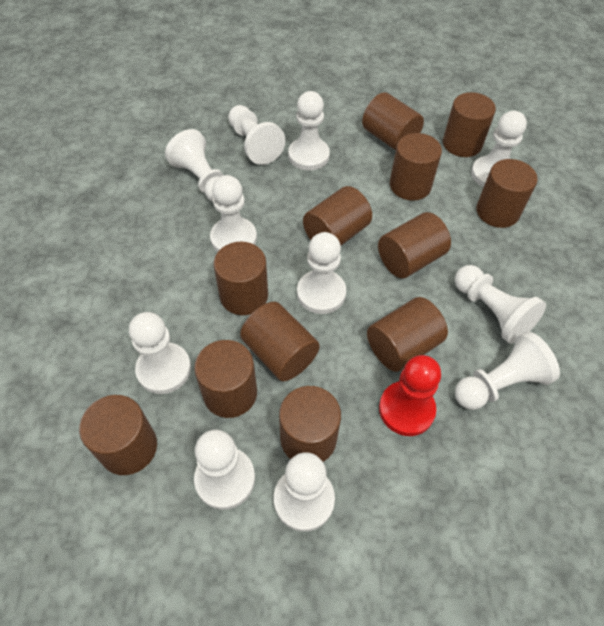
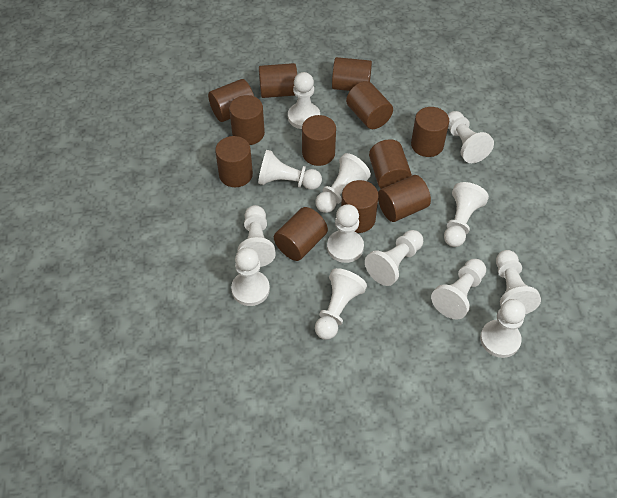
red pawn: [379,355,441,436] = 1 -> none = 0
white pawn: [129,312,191,394] [165,129,223,202] [194,430,255,510] [210,175,257,252] [228,105,285,165] [274,452,335,532] [288,91,330,170] [297,232,346,314] [454,265,546,344] [455,332,560,410] [471,111,527,187] = 11 -> [231,247,270,306] [237,205,276,267] [258,150,322,190] [288,72,320,129] [315,268,367,340] [316,153,371,213] [327,204,364,263] [365,230,423,286] [431,259,486,319] [444,182,489,247] [448,111,494,163] [480,299,526,358] [496,250,541,314] = 13

